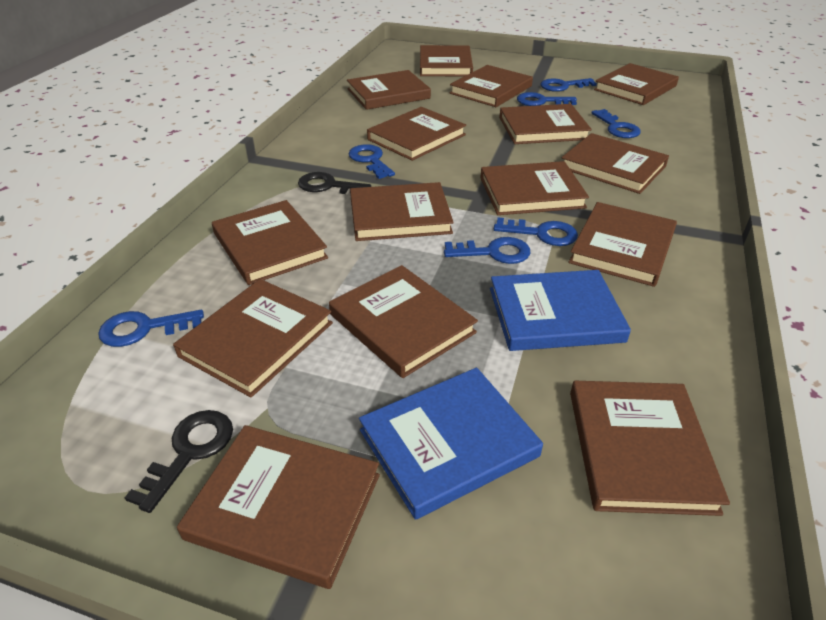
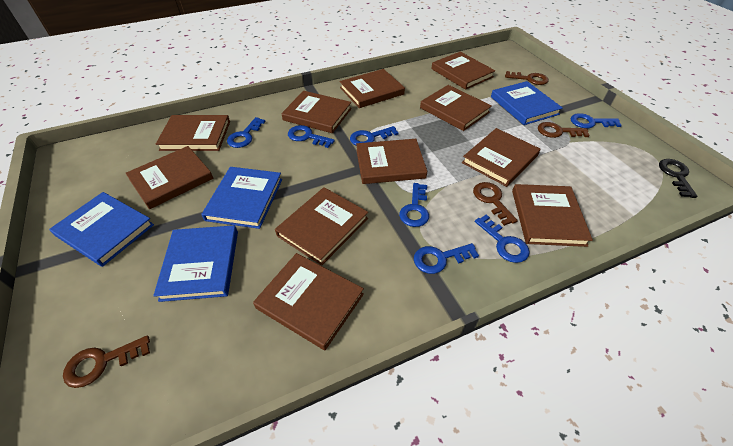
black key: [125,410,233,513] [298,172,371,194] = 2 -> [659,159,697,198] = 1
blue book: [359,368,543,520] [490,270,631,351] = 2 -> [49,192,154,267] [153,225,238,302] [202,167,282,229] [491,81,563,125] = 4
brown book: [173,279,333,397] [177,425,380,589] [212,200,328,285] [329,265,478,378] [347,70,431,110] [350,182,454,241] [367,107,466,161] [420,45,473,76] [450,65,533,107] [480,161,589,215] [499,104,592,144] [562,133,669,194] [569,202,677,287] [570,381,730,516] [594,63,679,105] = 15 -> [125,146,213,209] [156,115,230,151] [253,253,364,350] [275,187,368,266] [281,91,352,133] [340,69,405,108] [356,139,428,184] [420,85,492,131] [431,52,495,90] [462,128,540,187] [512,184,593,247] = 11
brown key: none = 0 -> [63,335,150,388] [473,182,518,226] [505,71,549,85] [538,122,590,138] = 4

